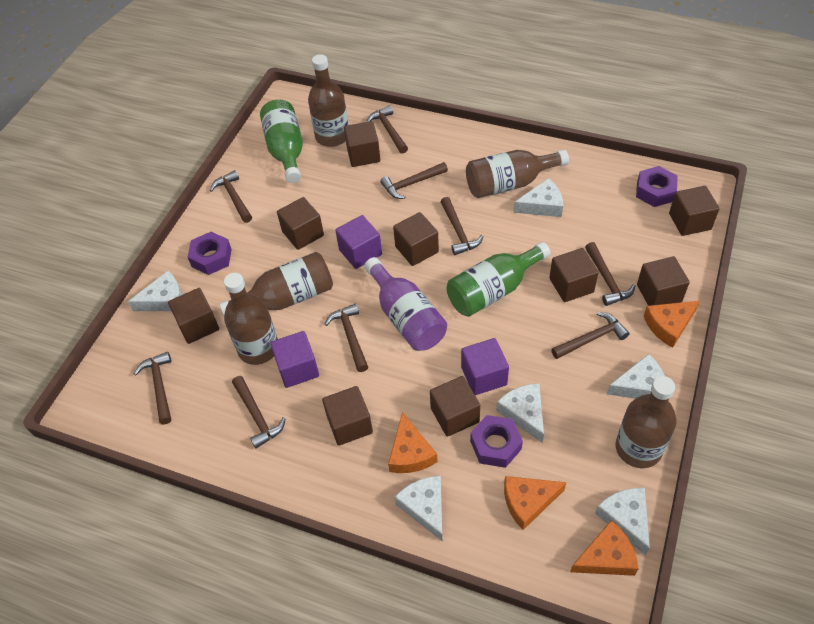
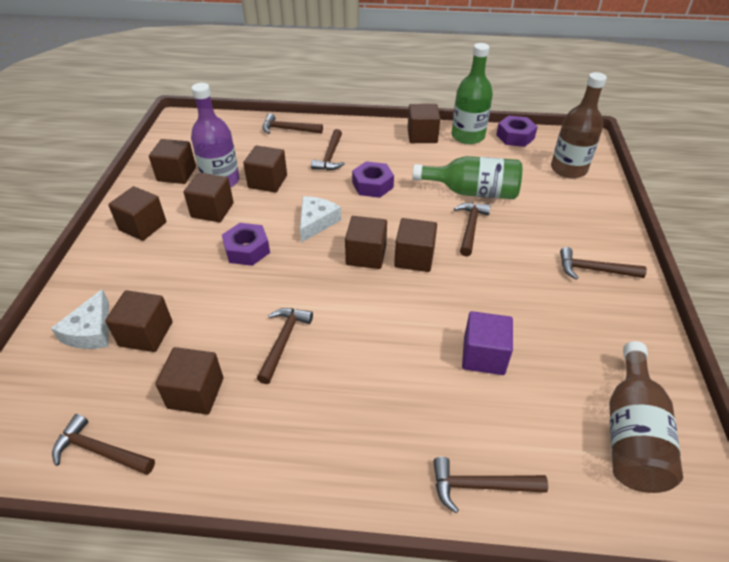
brown bottle: [219,252,333,315] [224,273,278,365] [308,54,348,147] [466,150,569,198] [616,376,676,468] = 5 -> [551,72,607,179] [609,341,683,493] = 2
brown hammer: [134,352,171,424] [210,170,252,223] [232,376,286,449] [324,303,368,372] [366,105,408,154] [380,162,448,199] [441,197,484,255] [551,312,629,359] [585,242,635,306] = 9 -> [52,414,155,475] [257,308,313,384] [262,113,323,134] [311,129,345,170] [433,457,548,513] [454,203,491,256] [560,247,647,280] = 7
orange cheese: [388,412,438,473] [504,476,566,530] [570,520,639,576] [644,301,700,348] = 4 -> none = 0
purple cube: [270,331,319,388] [335,215,382,269] [461,338,509,395] = 3 -> [462,311,513,375] = 1
white cheese: [128,271,182,311] [395,476,443,542] [496,383,544,443] [513,178,563,217] [595,488,650,555] [607,354,665,399] = 6 -> [51,289,109,349] [300,196,341,243] = 2

